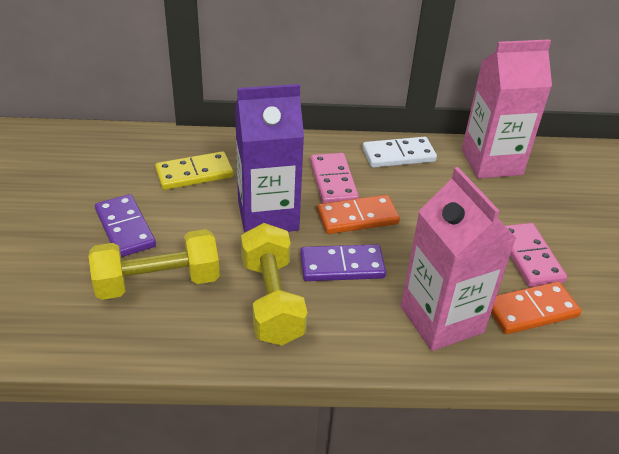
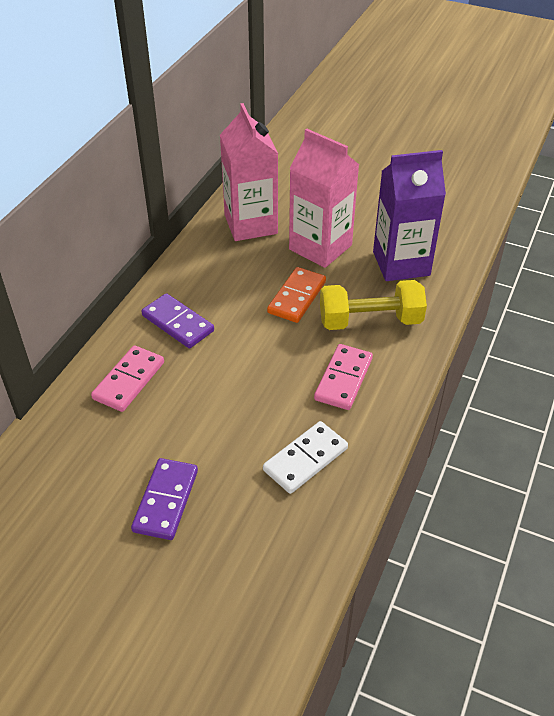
orange domino: [317,195,400,234] [491,282,582,334] = 2 -> [267,267,326,323] = 1
yellow domino: [155,151,233,190] = 1 -> none = 0
yellow dumbbell: [89,229,220,300] [241,223,307,346] = 2 -> [320,280,427,330] = 1

